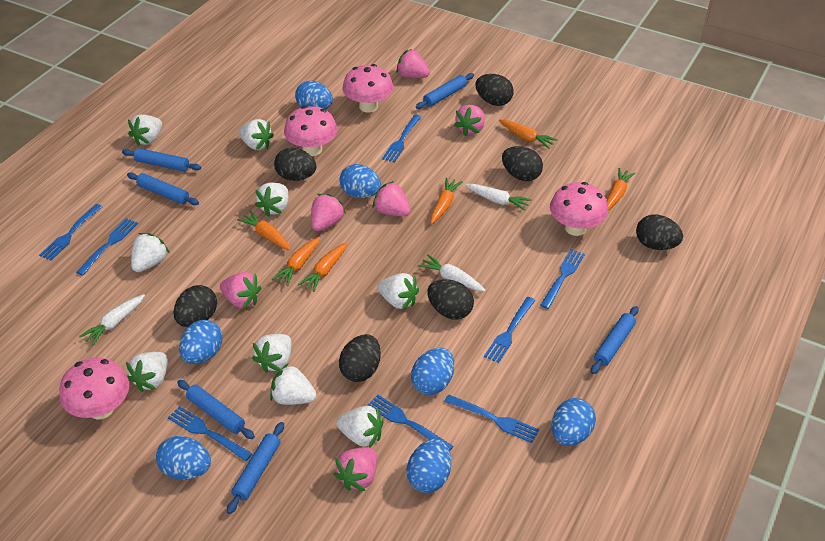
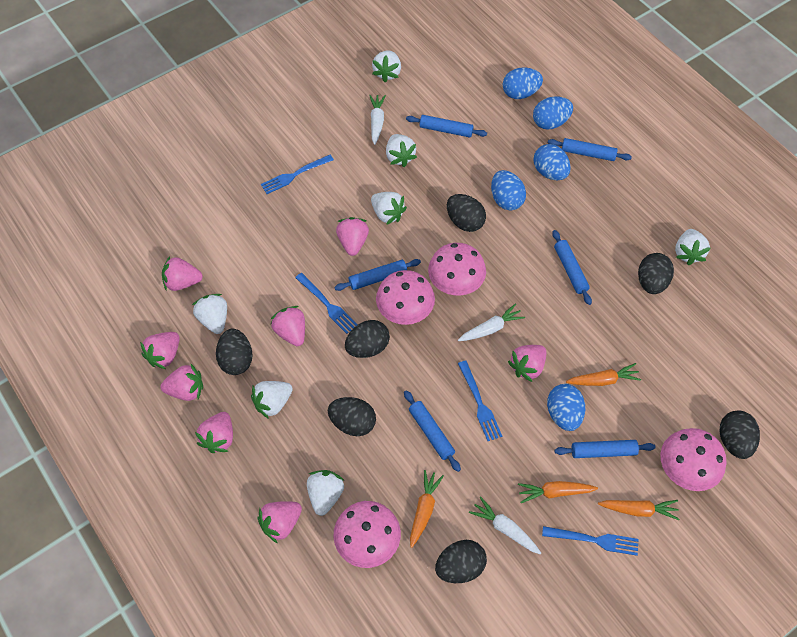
blue egg: [156,436,211,480] [179,320,223,364] [295,81,333,109] [340,164,381,198] [407,439,451,493] [411,348,454,395] [552,398,596,446] = 7 -> [491,170,526,211] [503,67,543,99] [533,97,573,130] [533,144,571,180] [547,384,585,431] = 5
blue fork: [39,204,102,261] [76,218,138,275] [168,406,252,461] [367,395,453,450] [382,114,421,163] [444,394,539,443] [484,297,536,363] [540,249,585,309] = 8 -> [261,155,334,194] [295,273,358,334] [458,360,502,441] [542,526,638,556] = 4
orange carrot: [237,210,291,250] [272,237,320,286] [298,242,347,292] [431,178,463,224] [499,119,557,149] [607,168,636,210] = 6 -> [410,470,444,548] [518,481,598,503] [566,363,641,386] [598,500,679,520] = 4
pink strawberry: [220,272,261,309] [311,194,346,231] [334,447,377,491] [373,181,411,216] [396,49,430,78] [454,105,485,137] = 6 -> [140,332,180,369] [160,364,203,401] [162,256,203,291] [195,412,233,453] [258,501,302,543] [271,306,305,346] [336,217,369,256] [508,345,546,382] = 8
white strawberry: [126,352,168,392] [128,114,162,146] [131,233,170,272] [239,119,274,150] [252,334,292,373] [255,183,288,217] [270,364,317,405] [336,406,384,448] [377,273,419,310] = 9 -> [192,294,227,334] [251,381,293,419] [307,470,345,516] [371,192,407,225] [372,51,401,82] [386,134,417,167] [675,229,711,265] = 7

